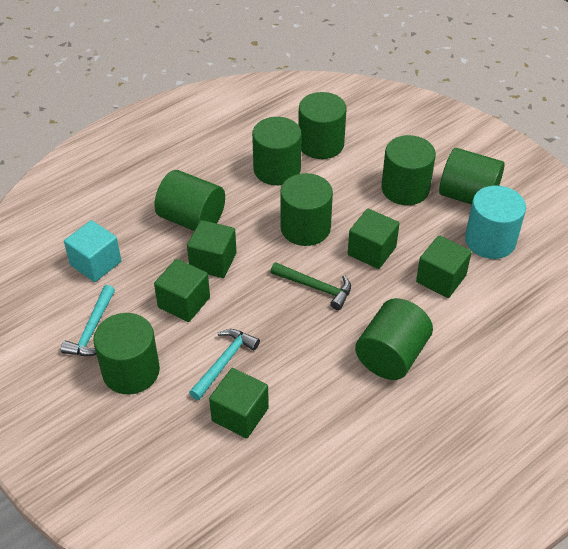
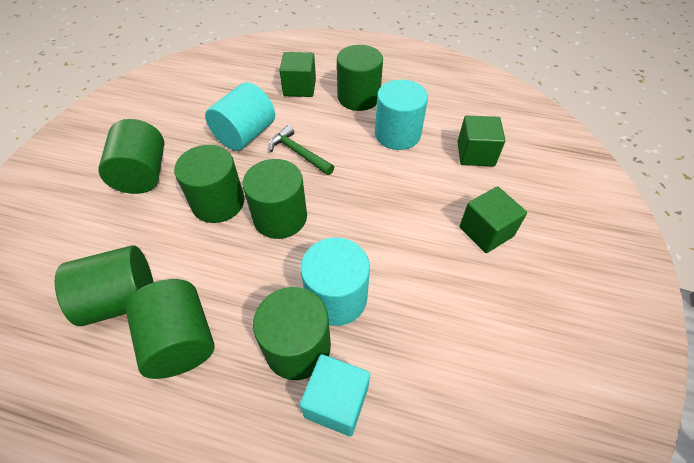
green cube: [154,259,210,322] [187,220,236,278] [209,368,269,439] [348,209,400,269] [416,235,472,298] = 5 -> [279,52,316,97] [457,115,505,167] [459,186,527,253] = 3
green cylinder: [93,313,160,394] [154,170,225,231] [252,117,302,185] [280,173,333,246] [298,92,347,159] [355,298,433,380] [381,135,436,205] [439,148,505,205] = 8 -> [55,245,153,326] [98,119,164,194] [125,279,215,379] [174,145,244,223] [242,159,307,239] [253,287,331,380] [337,45,383,111] = 7
turquoise cylinder: [465,185,526,259] = 1 -> [205,82,275,151] [300,238,370,326] [375,79,428,150] = 3
turquoise hammer: [61,285,115,356] [189,329,260,400] = 2 -> none = 0

